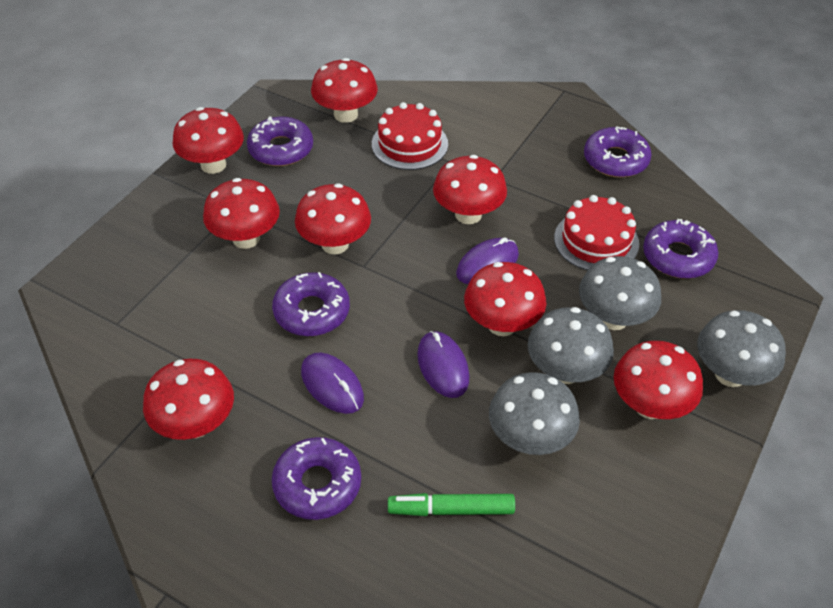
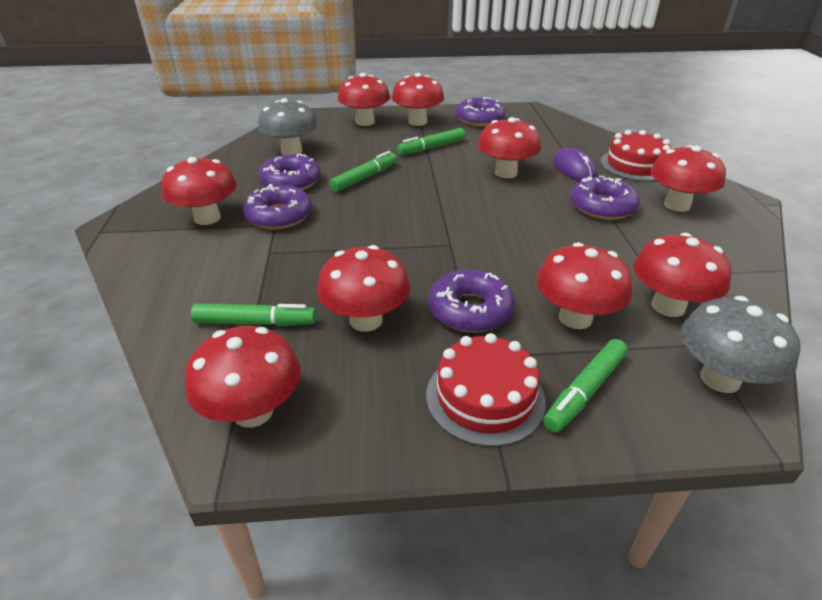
green marker: [388,493,515,516] = 1 -> [191,304,316,326] [329,151,397,192] [397,128,466,155] [543,339,628,433] = 4
grey mushroom: [489,372,580,455] [528,307,614,384] [579,256,661,330] [697,310,786,387] = 4 -> [258,98,317,155] [681,296,800,393] = 2
purple mouse: [301,353,364,414] [417,331,469,398] [456,237,519,284] = 3 -> [553,148,597,181] = 1
red mushroom: [143,359,234,440] [172,107,244,174] [203,178,280,249] [295,183,371,254] [311,58,378,123] [433,155,507,224] [464,262,546,336] [614,341,703,419] = 8 -> [161,157,237,225] [185,326,301,428] [317,245,411,332] [337,73,390,126] [392,73,444,126] [478,117,541,178] [537,242,632,329] [633,233,732,317] [650,145,726,212] = 9

